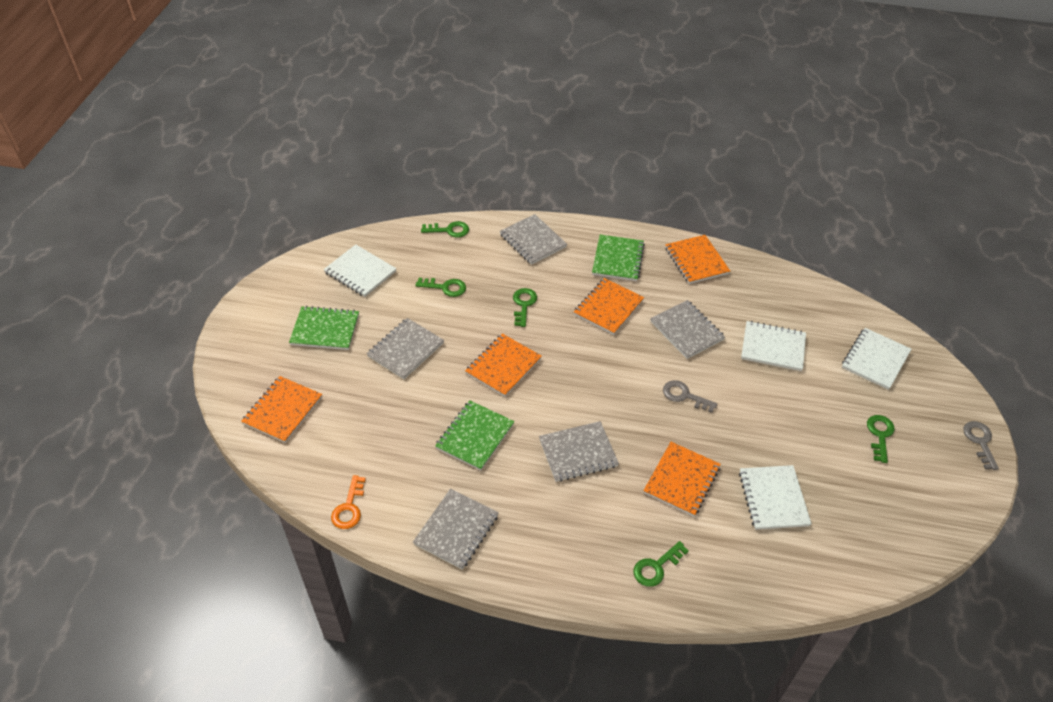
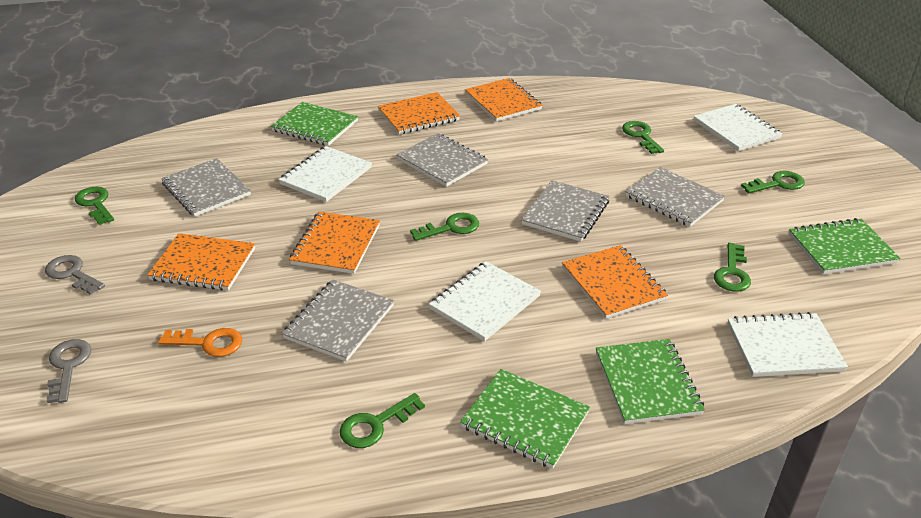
green key: [415,278,466,297] [421,221,469,238] [513,288,537,327] [633,541,689,587] [867,415,895,463] = 5 -> [75,187,114,225] [340,393,425,448] [410,213,479,241] [622,121,664,154] [714,243,751,292] [741,171,805,193] = 6
green notebook: [289,306,359,350] [435,400,515,471] [592,234,645,281] = 3 -> [271,102,358,146] [460,369,590,469] [596,339,705,424] [789,218,901,274] = 4

